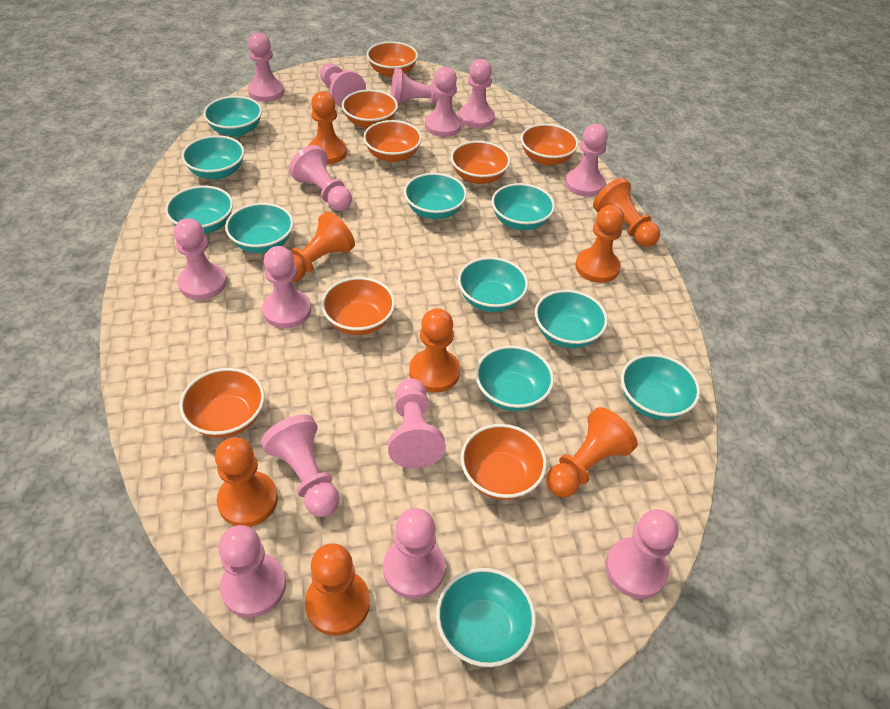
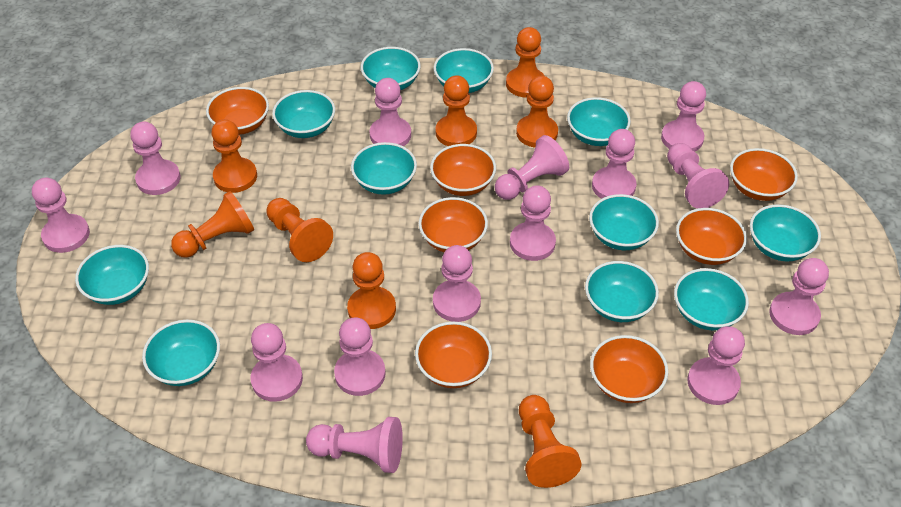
orange bowl: [179,368,265,438] [321,277,395,335] [342,89,398,129] [363,120,422,162] [367,41,418,78] [451,141,510,184] [461,424,547,500] [521,124,578,165] = 8 -> [206,87,269,135] [415,321,492,388] [419,197,488,252] [430,144,496,196] [590,335,668,403] [676,208,747,265] [730,148,798,201] = 7

